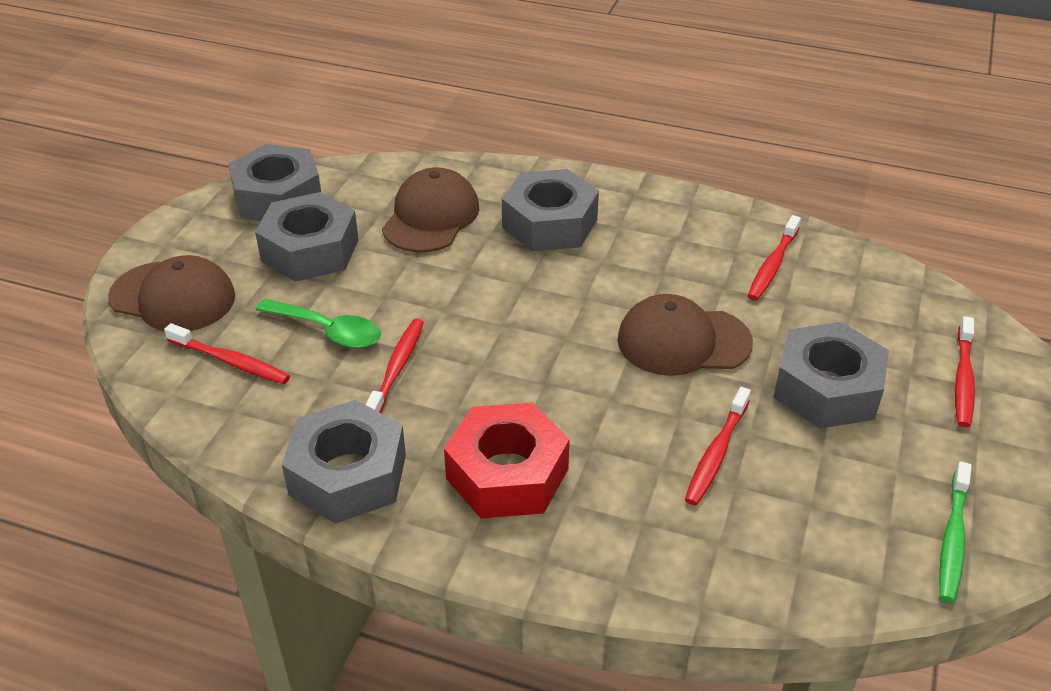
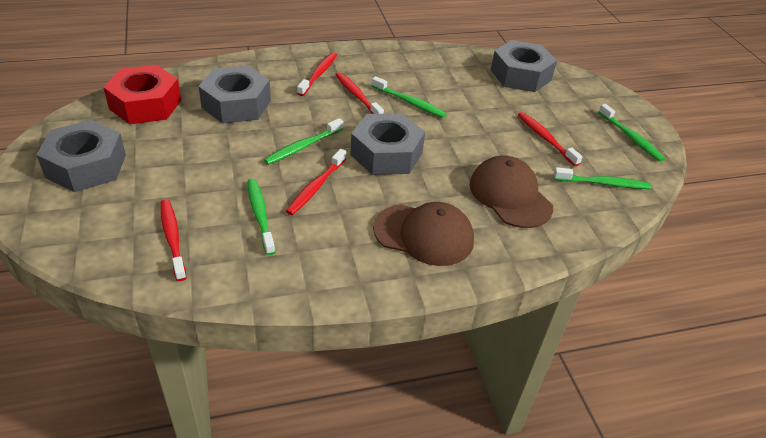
brown cap: [108,255,235,331] [382,167,479,253] [618,294,753,376] = 3 -> [373,202,474,266] [470,156,553,228] = 2
green spoon: [255,298,381,348] = 1 -> none = 0
green toothbrush: [939,461,972,602] = 1 -> [247,179,275,255] [264,118,344,165] [372,76,447,118] [553,167,651,189] [598,104,665,162] = 5
grey nut: [228,144,321,221] [255,192,359,282] [282,400,406,524] [502,169,599,251] [773,322,889,429] = 5 -> [37,120,126,192] [198,66,271,124] [350,113,425,175] [491,40,557,92] = 4

